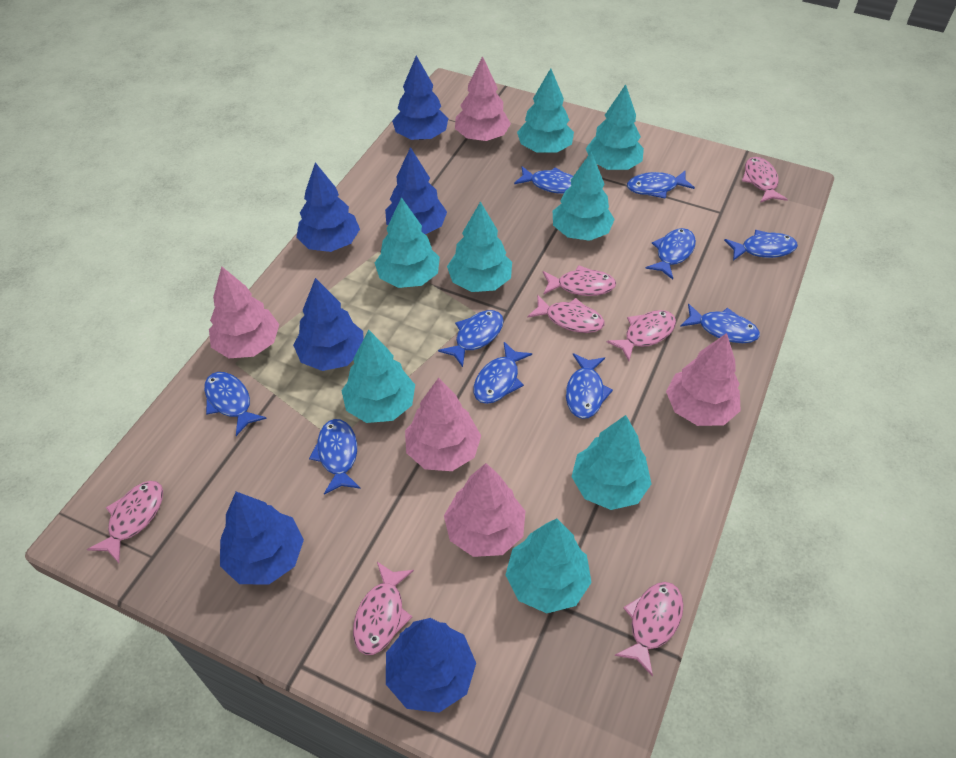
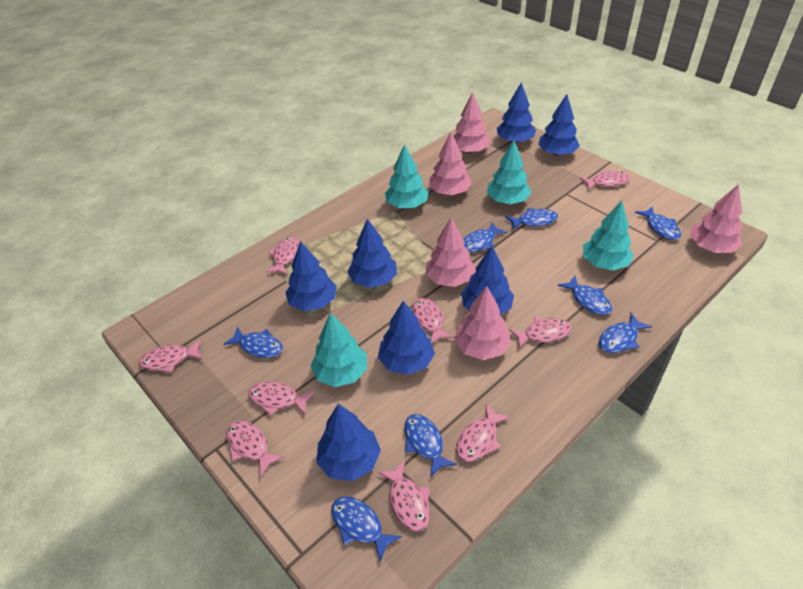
blue fish: [204,372,267,436] [309,419,360,494] [438,310,504,367] [473,342,532,404] [514,166,573,194] [566,353,613,419] [627,170,695,199] [645,228,696,280] [680,304,760,343] [724,230,798,261] = 10 -> [224,326,283,358] [331,497,402,562] [404,414,457,477] [463,222,507,252] [505,208,558,230] [558,276,612,315] [599,313,652,353] [635,206,681,240] = 8
blue tree: [220,492,304,584] [293,278,363,371] [296,162,360,252] [385,147,447,235] [386,618,476,713] [392,56,448,140] = 6 -> [285,241,337,311] [316,404,381,481] [347,218,397,288] [378,301,435,375] [461,246,514,315] [497,82,536,143] [538,94,580,156] = 7
pink fish: [87,481,163,563] [353,562,414,655] [527,295,605,333] [543,265,616,296] [607,310,676,361] [614,582,683,677] [742,157,788,203] = 7 -> [139,340,202,373] [226,421,284,477] [248,381,314,416] [266,237,299,275] [378,461,430,531] [412,298,453,343] [456,404,510,462] [509,317,572,348] [580,170,630,190] = 9
turquoise tree: [341,330,415,423] [375,197,440,288] [447,202,512,292] [506,519,592,613] [517,68,574,153] [553,151,615,241] [572,415,652,510] [586,84,644,170] = 8 -> [310,313,367,387] [385,145,428,208] [487,140,531,204] [583,201,634,271] = 4

